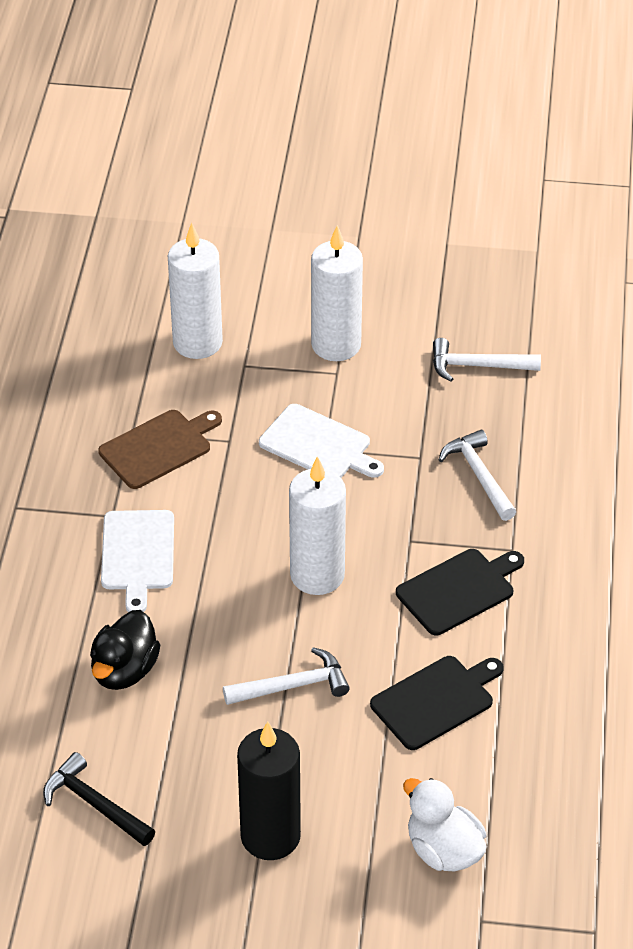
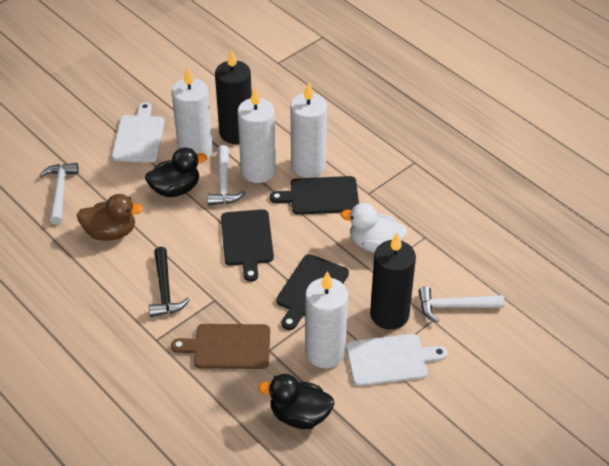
black candle: [237,722,301,860] = 1 -> [215,49,252,144] [370,233,416,330] = 2
black cutting board: [370,656,504,750] [396,549,524,635] = 2 -> [221,209,274,282] [270,176,359,215] [276,254,349,330] = 3
black duck: [90,610,160,690] = 1 -> [145,147,207,197] [258,374,334,429] = 2
brown duck: none = 0 -> [77,194,143,241] = 1
white candle: [168,223,223,359] [289,456,346,595] [311,225,363,361] = 3 -> [172,67,213,158] [237,87,276,183] [290,82,327,178] [305,271,348,368] = 4

